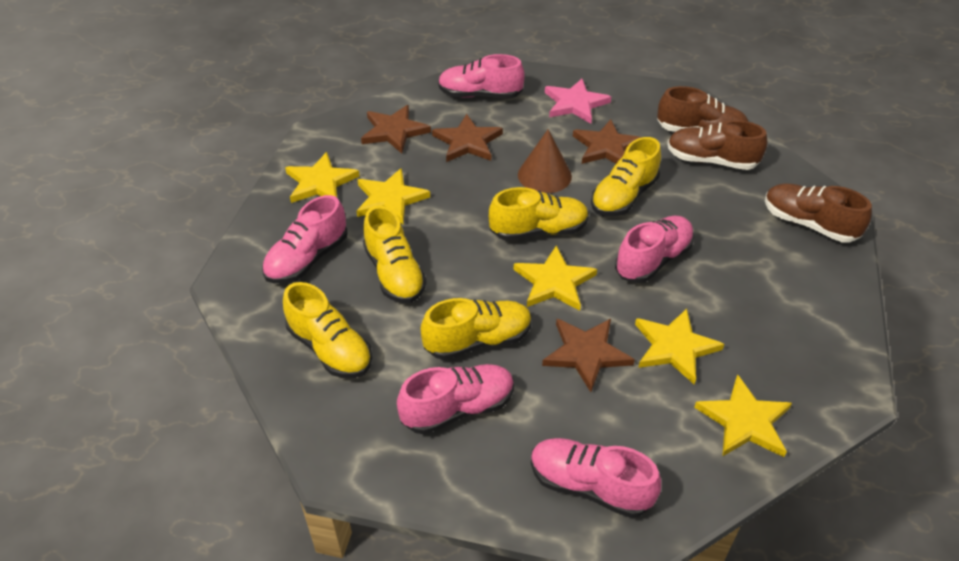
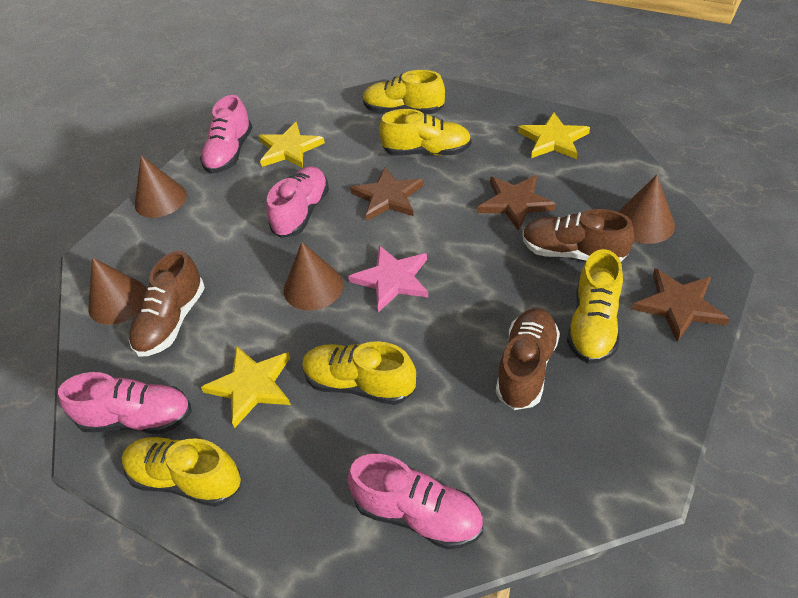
brown cone: [518,129,572,193] = 1 -> [88,257,147,325] [135,155,187,218] [284,242,343,311] [618,175,675,244] = 4
brown star: [361,105,431,154] [432,114,503,162] [542,319,635,392] [573,119,642,164] = 4 -> [350,167,424,221] [478,175,556,231] [632,268,729,342] = 3
pink shoe: [262,195,348,284] [397,364,514,434] [438,54,525,99] [531,438,661,518] [615,216,694,283] = 5 -> [58,372,192,434] [200,95,252,174] [266,166,329,238] [347,454,483,550] = 4
yellow star: [285,152,360,203] [356,168,430,224] [514,245,597,311] [635,309,724,385] [694,374,792,457] = 5 -> [201,346,291,428] [259,122,325,168] [518,112,590,159] = 3

